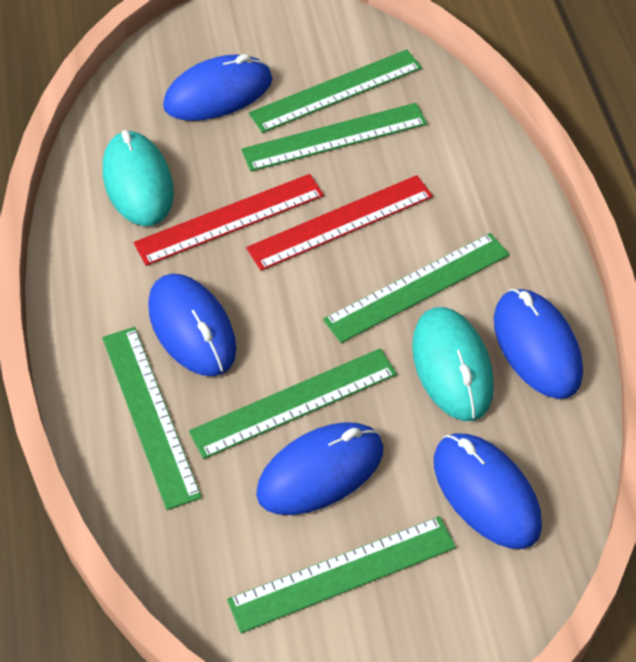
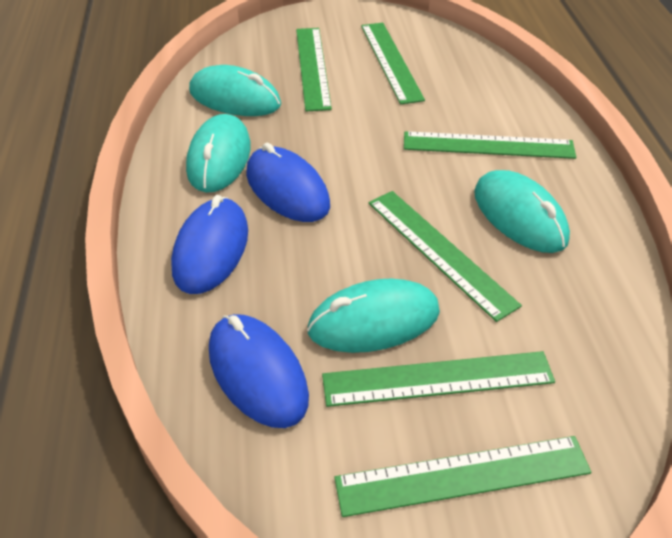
blue mouse: [148,274,236,376] [163,54,272,121] [256,422,384,515] [434,433,542,549] [494,289,583,399] = 5 -> [171,195,248,294] [209,314,309,428] [246,143,330,222] = 3
red ruler: [133,174,324,266] [246,175,433,271] = 2 -> none = 0
turquoise mouse: [103,130,174,226] [412,307,494,421] = 2 -> [186,114,251,193] [189,65,281,116] [307,279,440,353] [474,170,570,253] = 4

